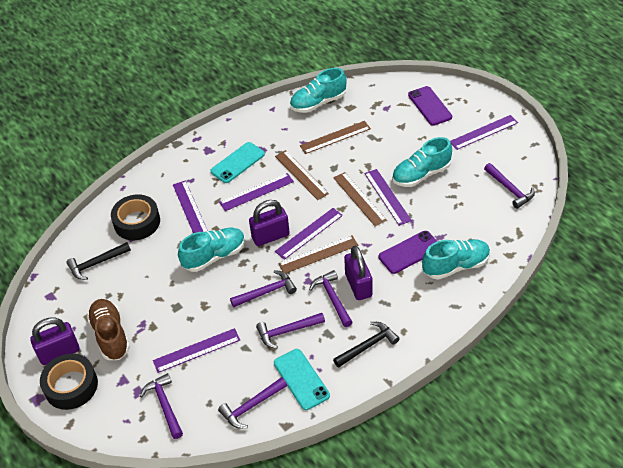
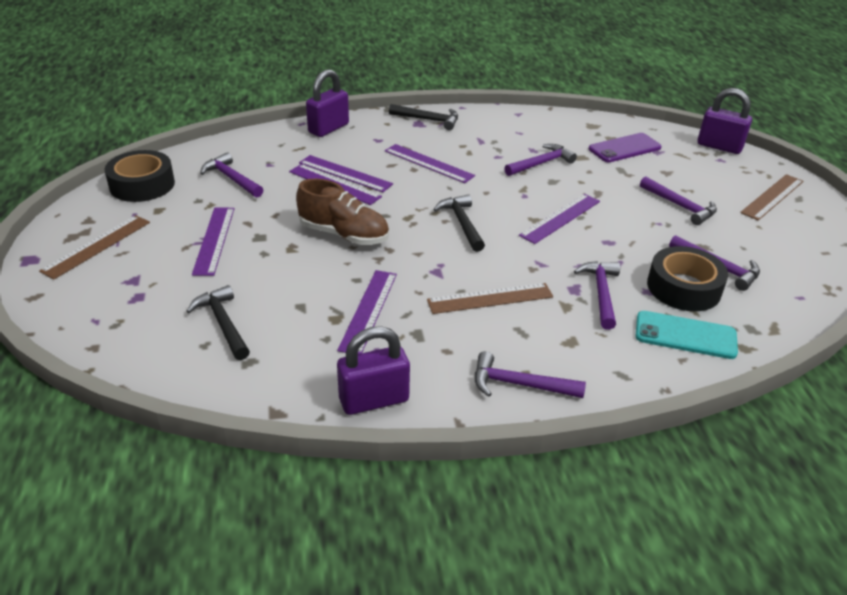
black hammer: [66,242,131,280] [333,322,400,368] = 2 -> [186,285,250,360] [389,104,458,130] [433,194,485,252] = 3
brown ruler: [275,150,329,200] [278,235,358,273] [300,121,371,154] [333,172,387,226] = 4 -> [39,215,150,280] [427,283,553,314] [740,174,803,221] = 3
purple phone: [379,231,437,274] [408,86,452,126] = 2 -> [589,133,662,162] = 1
turquoise phone: [210,142,265,183] [274,349,330,410] = 2 -> [635,311,738,359] = 1
turquoise shoe: [178,227,245,272] [290,68,347,113] [392,137,452,187] [422,239,490,280] = 4 -> none = 0

